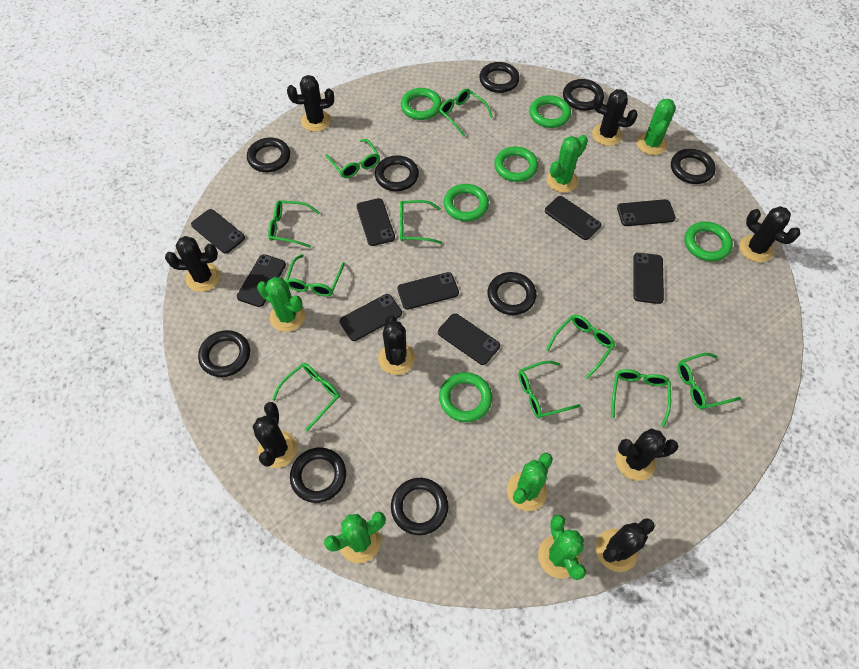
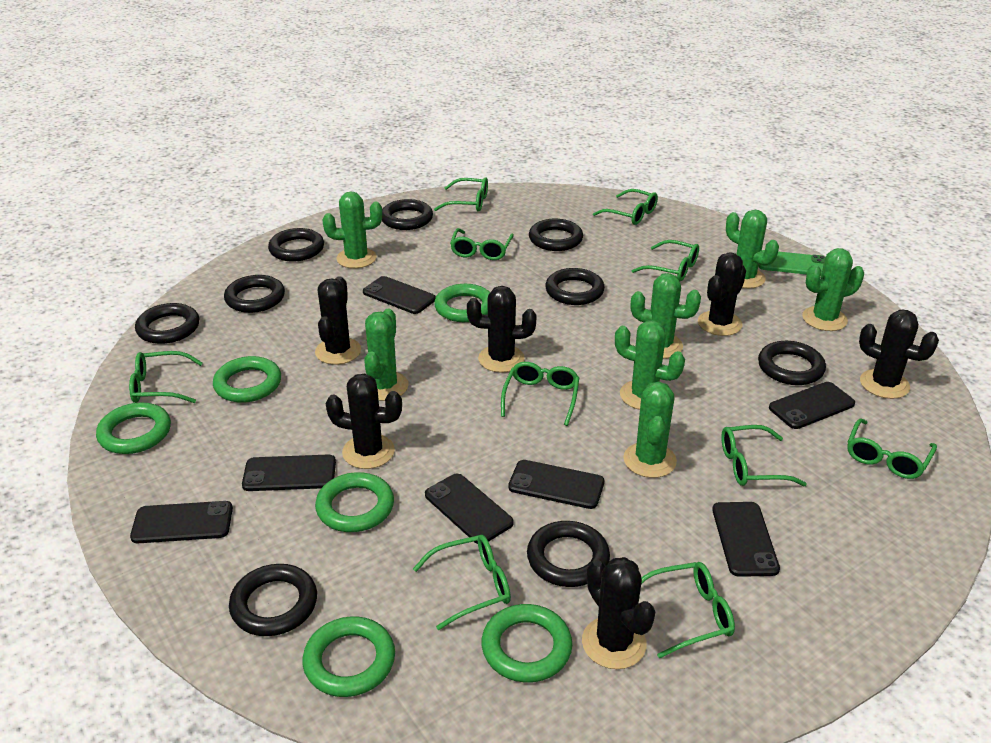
black cactus: [165,236,220,292] [253,402,297,468] [287,75,334,132] [378,315,415,375] [592,89,638,146] [596,518,655,572] [616,428,678,481] [739,206,800,263] = 8 -> [315,276,361,365] [326,373,402,469] [467,286,536,373] [582,557,655,669] [698,252,746,336] [859,310,939,399] = 6
black phone: [191,209,245,254] [237,254,286,307] [340,294,402,341] [357,198,395,246] [397,272,459,310] [438,313,500,365] [545,196,601,240] [617,199,676,226] [633,253,664,304] = 9 -> [130,501,233,543] [242,455,336,491] [363,276,436,314] [425,474,514,544] [508,460,604,509] [712,502,780,577] [769,382,855,429] = 7
green cactus: [257,277,305,332] [324,511,385,563] [507,453,553,511] [538,514,586,580] [547,135,588,193] [637,99,676,155] = 6 -> [323,191,382,268] [364,309,409,401] [615,320,685,410] [623,382,677,478] [631,273,701,359] [726,210,779,288] [802,248,864,331] = 7
green phone: none = 0 -> [759,250,825,275] = 1

